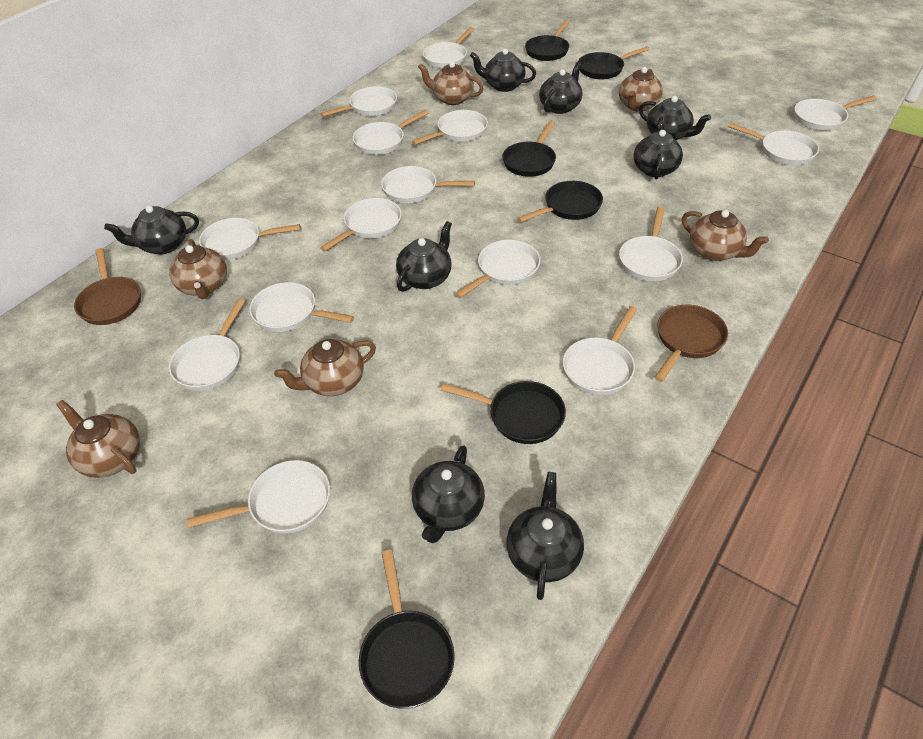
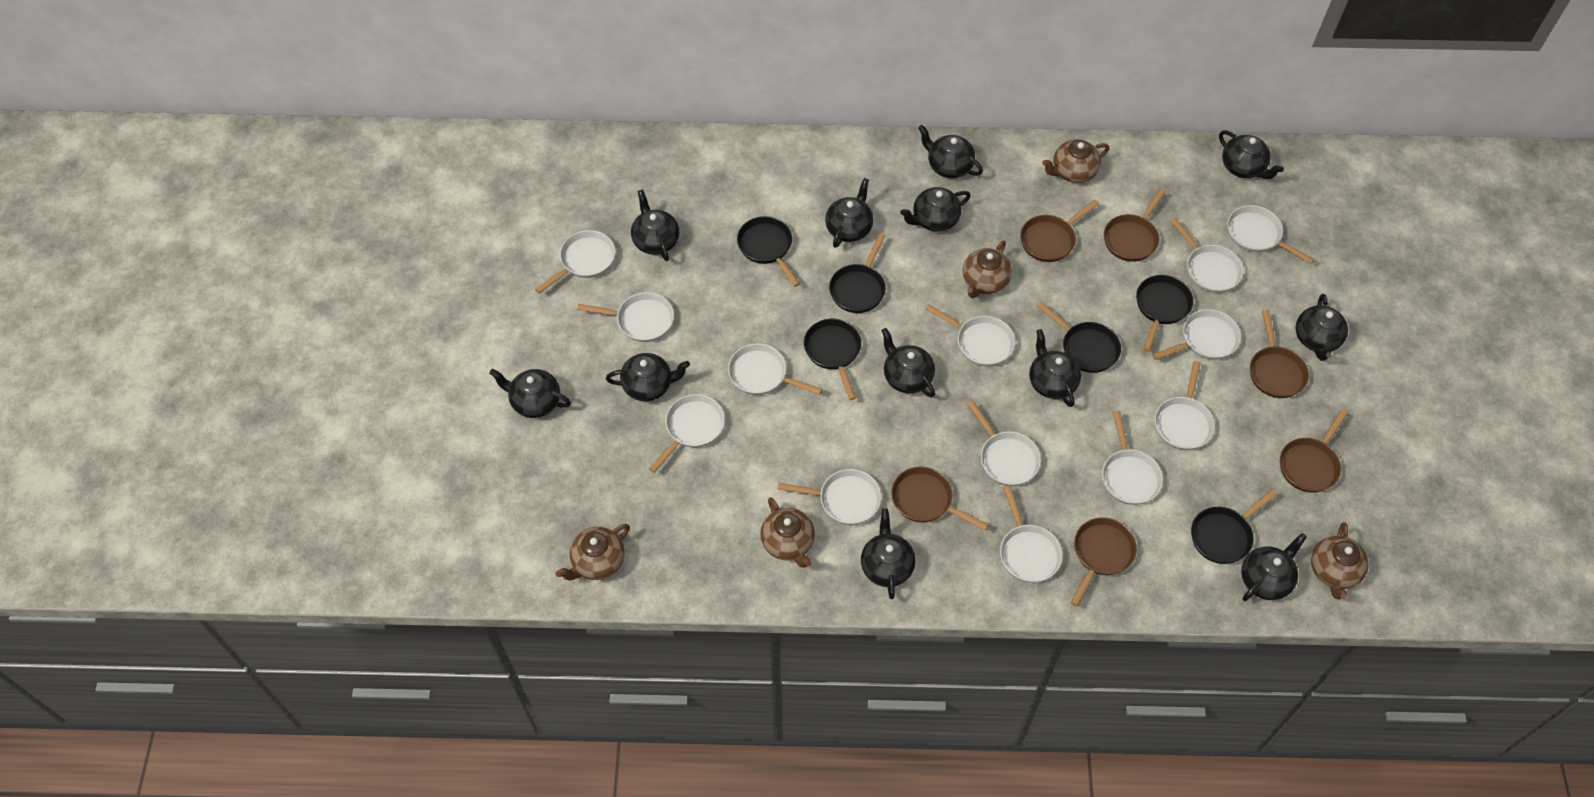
black teapot: [104,205,199,254] [396,221,452,292] [412,445,485,543] [470,49,536,92] [507,472,584,600] [539,62,582,114] [633,116,683,179] [639,96,711,140] = 8 -> [489,369,571,418] [606,353,690,401] [631,189,679,261] [825,178,874,248] [861,508,916,599] [881,328,935,397] [900,187,971,232] [918,125,983,178] [1029,329,1081,407] [1219,130,1284,179] [1241,533,1307,601] [1296,294,1348,361] = 12
brown pan: [74,248,141,325] [654,305,728,382] = 2 -> [891,467,989,530] [1020,200,1099,262] [1071,517,1137,607] [1104,189,1165,262] [1250,310,1309,398] [1280,410,1348,493] = 6
brown teapot: [56,400,140,478] [169,239,227,299] [274,339,376,396] [418,62,483,105] [619,67,663,112] [682,210,769,261] = 6 -> [555,524,630,580] [760,497,815,568] [962,241,1012,298] [1042,139,1109,183] [1311,522,1369,600] = 5
white pan: [169,299,245,391] [187,460,330,534] [199,218,301,260] [249,282,354,332] [320,198,402,252] [321,86,397,117] [352,110,429,155] [381,166,475,203] [412,110,488,145] [423,27,474,68] [455,240,540,298] [563,306,637,395] [619,207,683,281] [728,123,819,165] [794,96,876,131] = 15 -> [535,230,615,294] [577,292,674,342] [649,394,725,473] [728,344,822,395] [778,469,881,525] [925,304,1015,366] [967,400,1041,486] [1000,485,1063,583] [1102,410,1163,505] [1152,309,1241,360] [1155,361,1215,450] [1170,218,1244,293] [1227,205,1315,264] = 13

